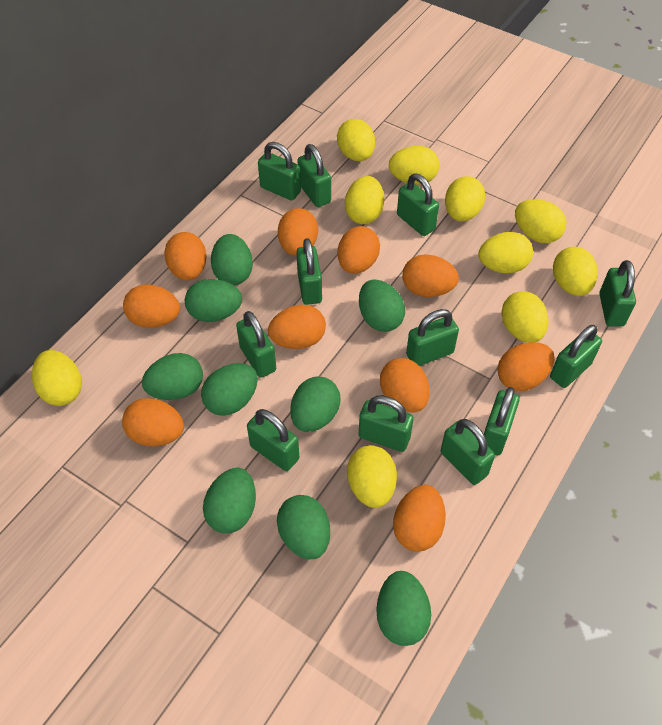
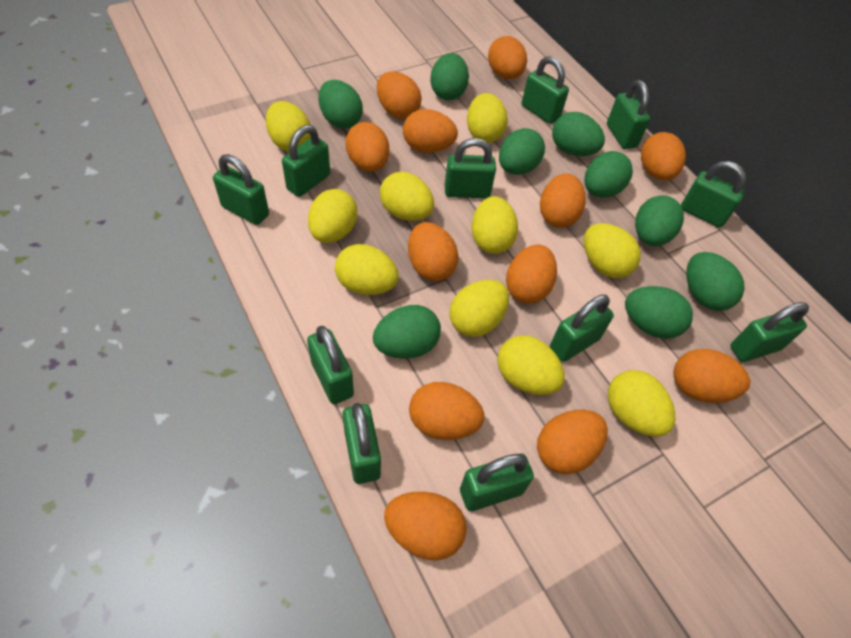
green padlock: [236,311,276,378] [247,409,299,471] [258,142,301,200] [296,238,322,305] [297,144,331,207] [358,396,414,452] [397,174,439,236] [406,309,459,366] [441,419,495,485] [484,387,520,455] [550,325,602,388] [599,260,636,327] = 12 -> [213,154,269,225] [282,125,330,197] [307,326,354,404] [342,403,381,484] [445,138,496,198] [460,453,534,511] [522,56,569,124] [550,294,614,362] [607,80,650,149] [681,161,746,228] [730,302,809,362] = 11
orange egg: [122,398,184,446] [123,284,180,328] [164,232,207,280] [268,304,326,349] [278,208,318,256] [338,226,380,274] [380,358,430,413] [393,485,446,552] [402,254,459,297] [497,342,555,391] = 10 -> [346,122,389,172] [377,71,422,119] [384,492,467,561] [403,109,458,153] [408,222,459,281] [409,382,484,440] [488,36,527,79] [506,245,557,304] [537,410,608,474] [540,173,586,228] [641,132,686,180] [673,349,750,403] = 12

